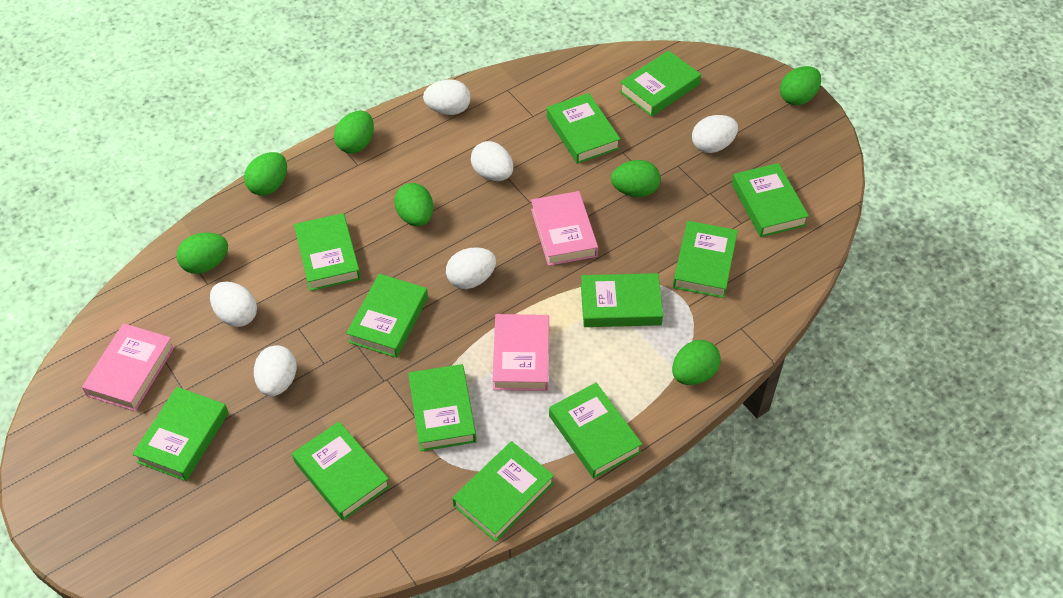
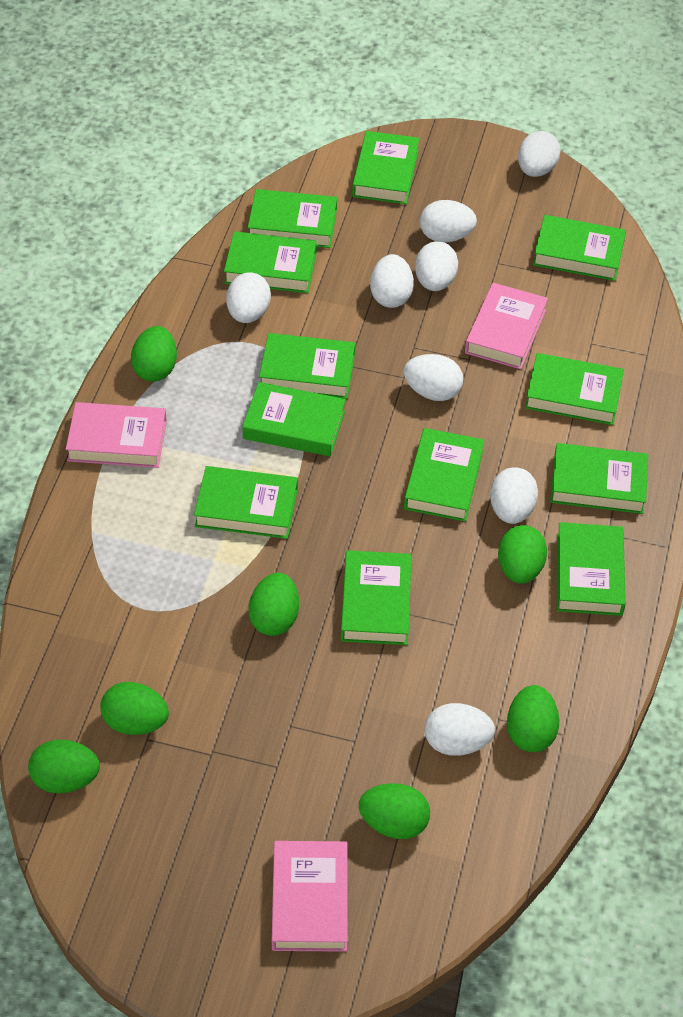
white egg: [210,281,257,327] [254,345,297,396] [423,79,471,115] [446,247,496,289] [471,141,513,181] [692,115,738,153] = 6 -> [226,272,271,323] [370,254,414,308] [404,354,463,401] [415,241,458,291] [420,200,477,242] [425,703,495,756] [490,467,538,524] [518,131,561,177] = 8

